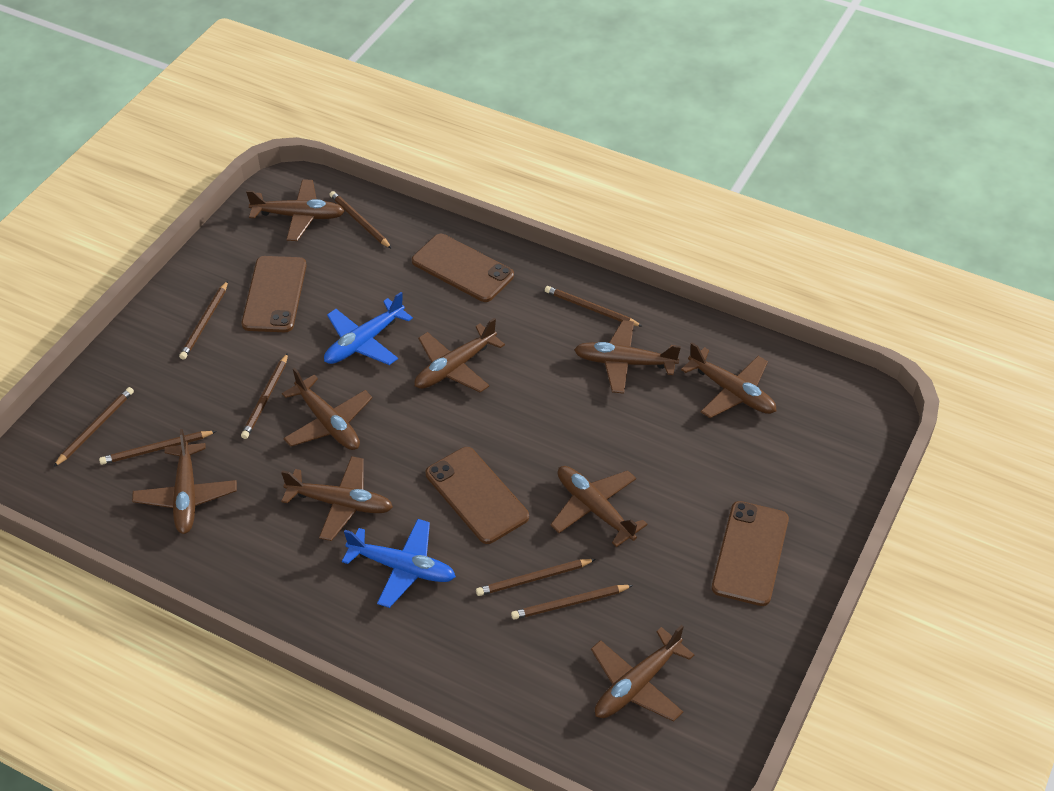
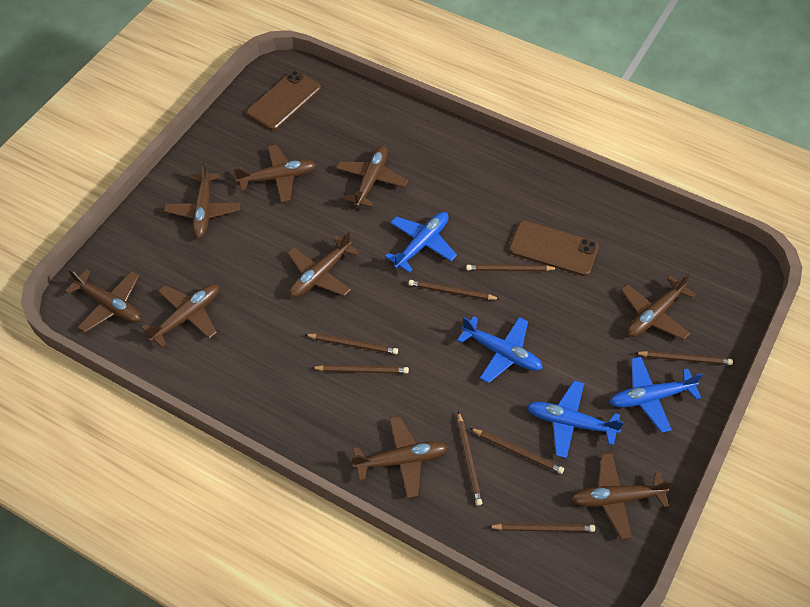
blue plane: [324,292,413,365] [342,519,456,608] = 2 -> [385,212,457,273] [457,316,543,383] [527,381,624,458] [609,357,703,433] = 4
brown phone: [242,256,307,332] [412,234,514,302] [426,447,529,544] [712,501,789,606] = 4 -> [247,70,321,131] [509,221,599,276] = 2

